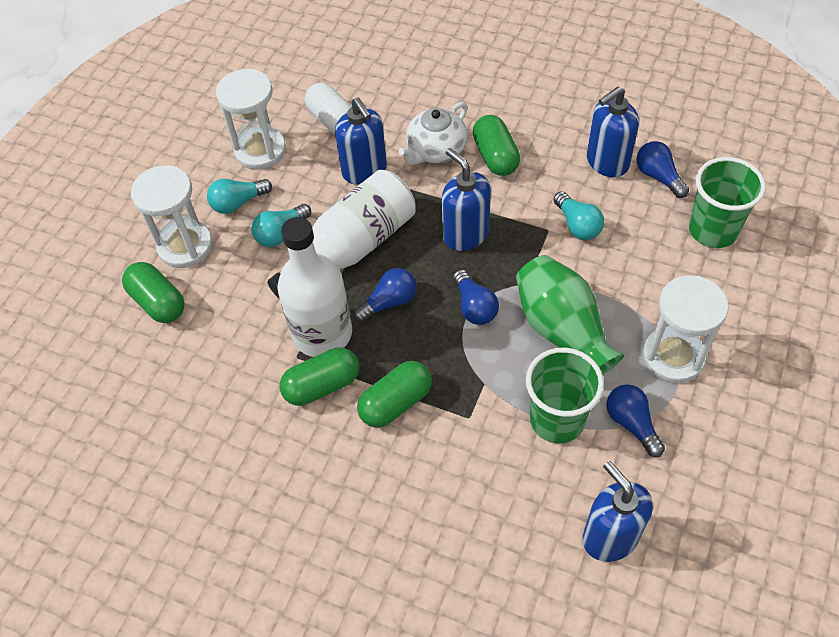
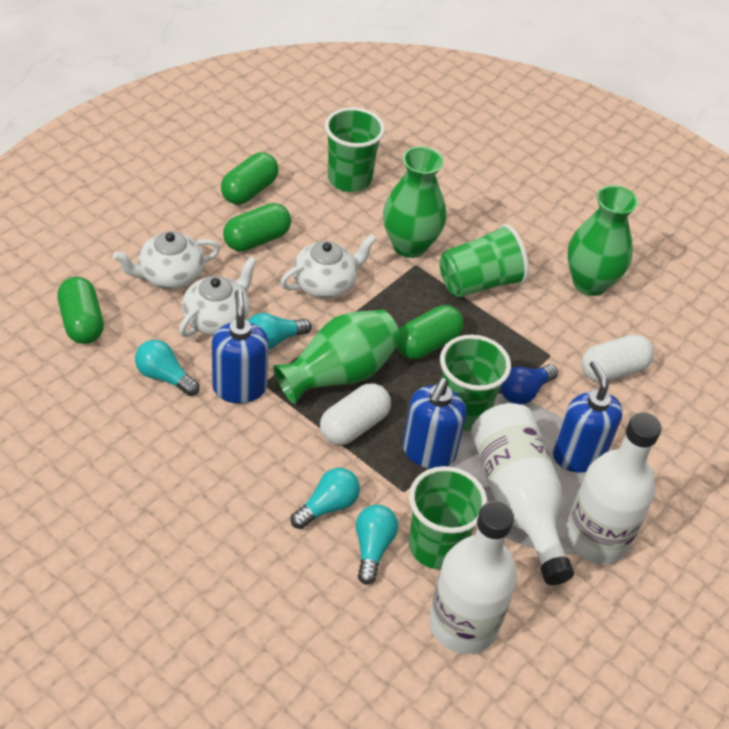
blue light bulb: [353,268,417,323] [453,269,499,325] [606,384,665,457] [636,141,689,198] = 4 -> [500,364,558,405] = 1
blue soap dispenser: [335,98,387,185] [442,148,491,251] [583,461,653,562] [587,87,639,177] = 4 -> [212,290,269,403] [403,378,467,469] [553,360,623,473] = 3
green cup: [526,347,604,444] [689,157,766,248] = 2 -> [325,107,385,192] [409,466,487,569] [440,224,529,298] [440,335,511,431] = 4
green vase: [516,255,624,375] = 1 -> [273,310,401,404] [383,146,446,258] [567,185,638,296] = 3
turquoise light bulb: [207,179,272,214] [251,204,311,247] [553,191,604,240] = 3 -> [135,340,199,396] [248,313,312,349] [291,468,360,529] [356,505,398,585] = 4
white bottle: [267,170,416,299] [277,217,352,357] = 2 -> [429,501,517,654] [471,403,574,585] [565,412,662,564] = 3
white capsule: [305,83,352,135] = 1 -> [320,383,391,445] [581,335,654,382] = 2
white hourglass: [131,165,213,268] [216,69,286,170] [643,275,728,383] = 3 -> none = 0
white teapot: [399,102,468,165] = 1 -> [113,231,220,289] [179,256,257,337] [280,234,377,298] = 3

